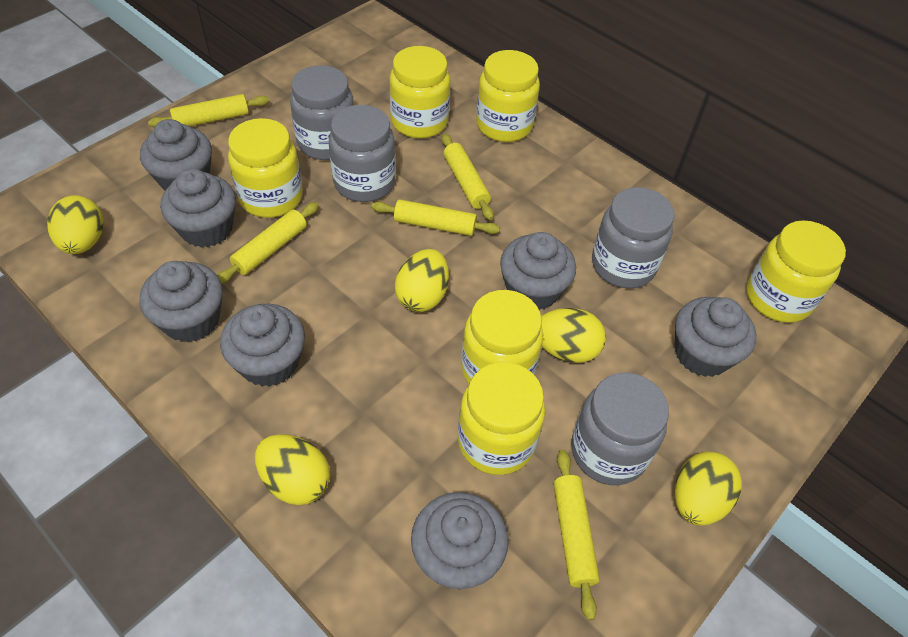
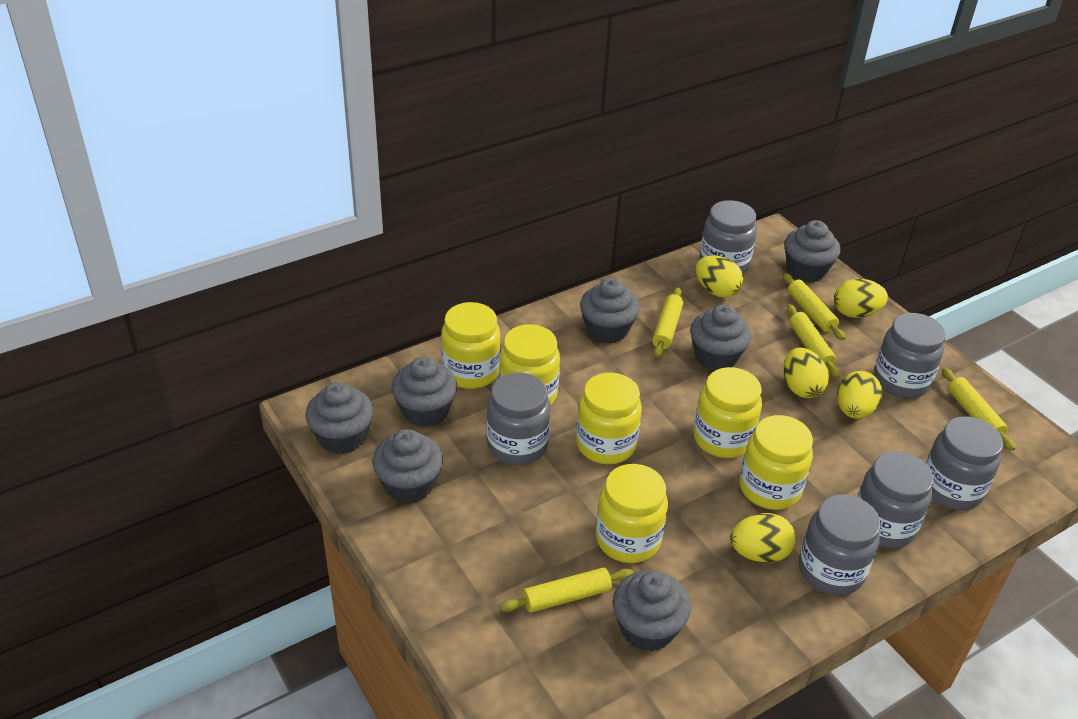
grey jar: [290,65,354,160] [329,105,396,202] [571,372,669,485] [592,187,675,288] = 4 -> [487,373,551,465] [699,200,757,274] [799,494,881,595] [857,451,934,548] [874,313,945,398] [926,417,1003,510] = 6

